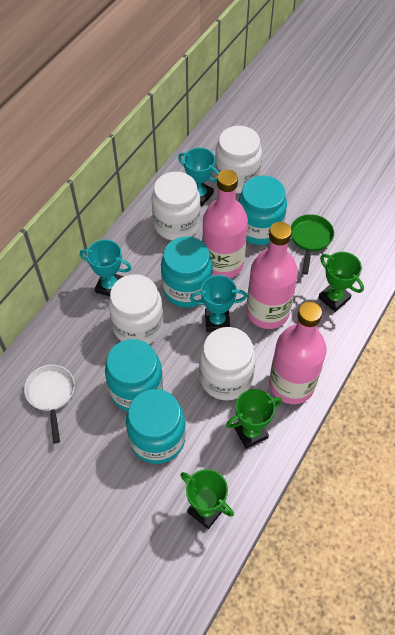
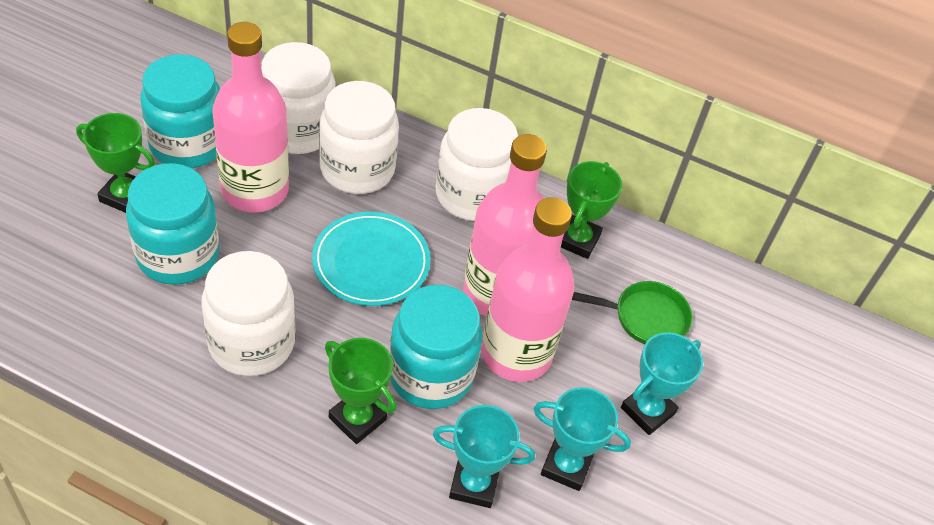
turquoise jar: [105,339,163,412] [126,389,186,464] [161,236,213,308] [238,176,287,245] = 4 -> [126,163,219,285] [140,54,220,168] [389,285,482,409] = 3
turquoise plate: none = 0 -> [312,212,430,306] = 1
white pan: [24,365,75,444] = 1 -> none = 0

